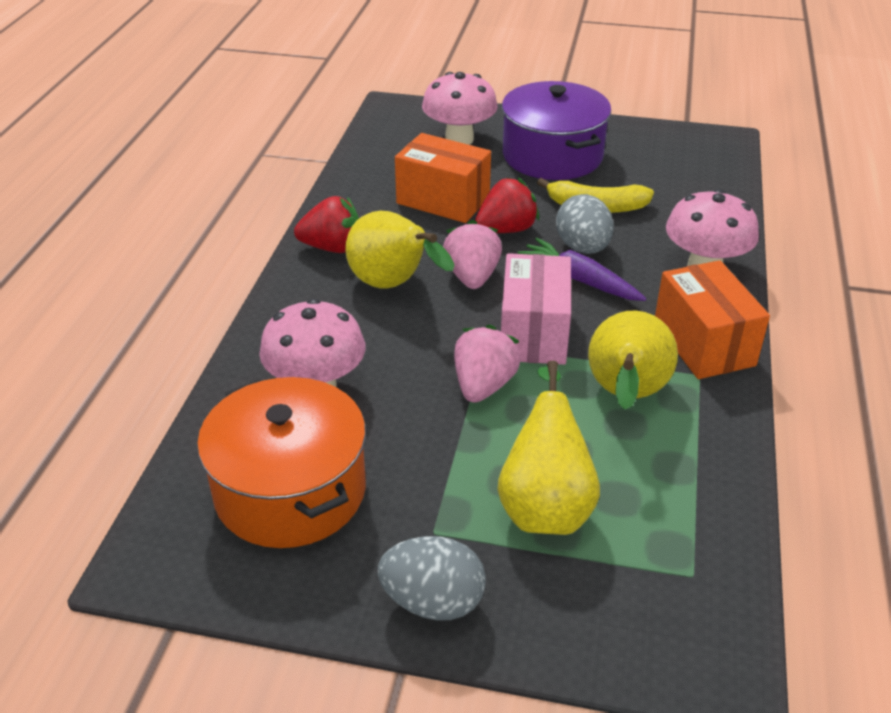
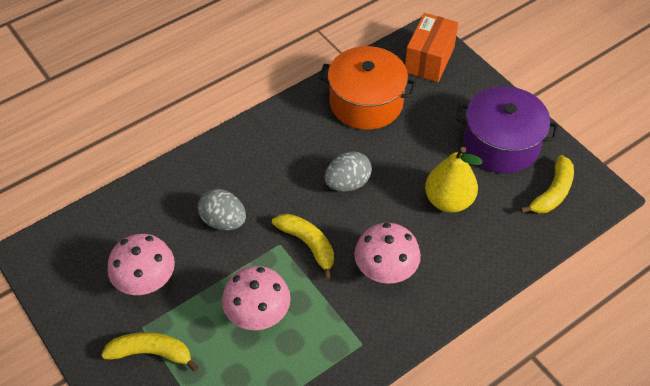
orange box: [395,133,491,223] [655,260,770,379] = 2 -> [405,13,458,82] = 1
pink box: [501,253,571,365] = 1 -> none = 0
pink strawberry: [443,220,502,289] [454,325,521,403] = 2 -> none = 0
purple carrot: [518,238,647,301] = 1 -> none = 0
red strawberry: [294,196,359,253] [475,177,539,233] = 2 -> none = 0
yellow banana: [537,178,654,213] = 1 -> [101,332,198,372] [272,214,334,280] [520,155,574,214] = 3
yellow pear: [345,211,454,289] [497,361,600,535] [588,310,678,410] = 3 -> [425,147,482,213] = 1

